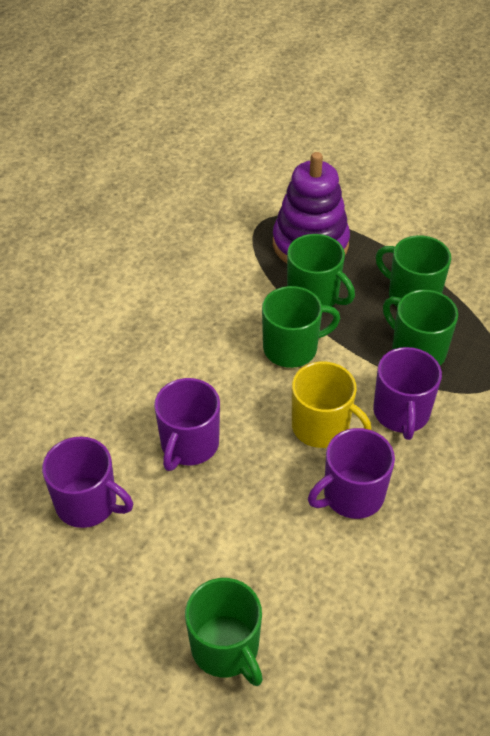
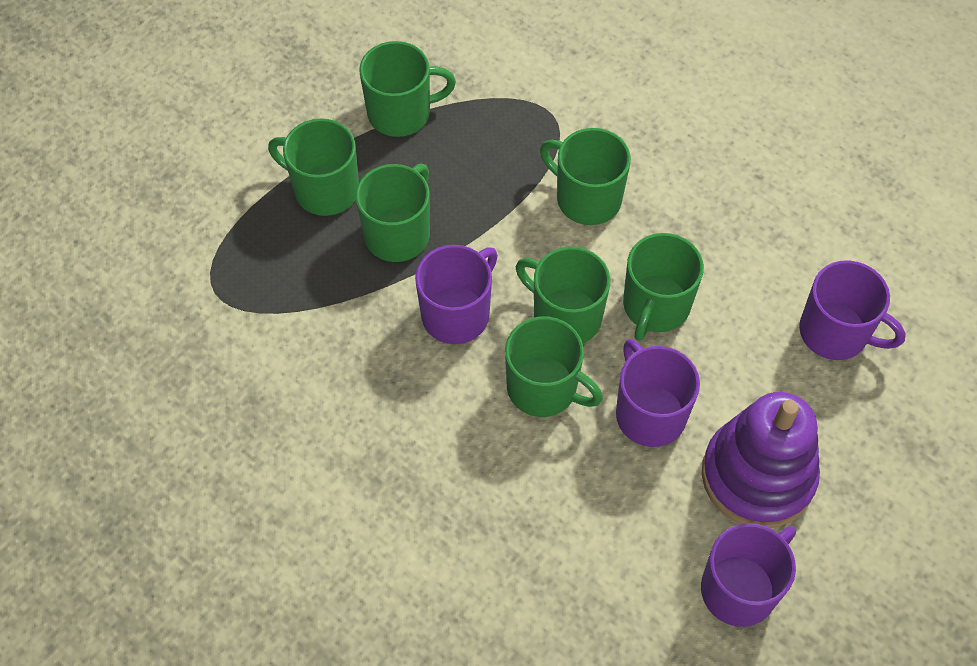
green mug: [185,578,263,686] [262,286,341,368] [287,234,355,307] [376,235,451,307] [383,290,458,366] = 5 -> [268,119,359,216] [356,164,430,262] [359,41,456,137] [505,316,603,417] [516,247,610,343] [540,128,631,225] [623,233,704,341] = 7
yellow mug: [292,362,372,448] = 1 -> none = 0

